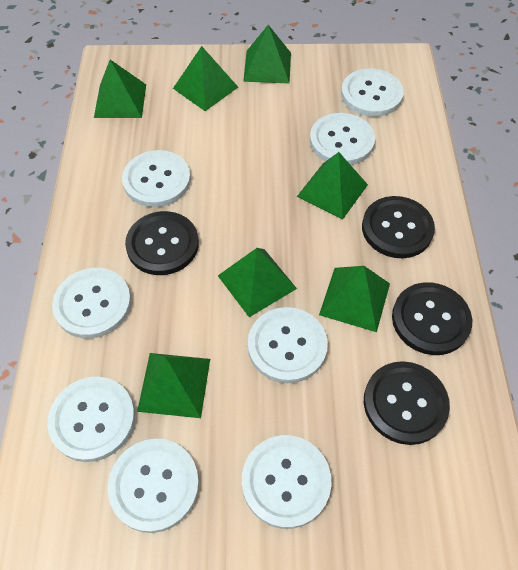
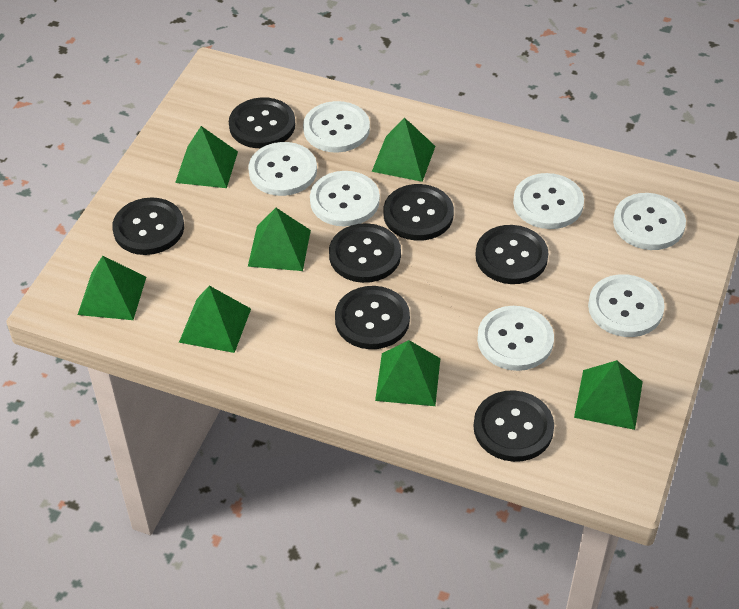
black button: [125,211,199,275] [362,196,435,258] [364,361,450,445] [392,282,472,355] = 4 -> [112,197,184,255] [229,97,295,148] [329,223,401,283] [335,286,410,349] [384,184,454,241] [474,390,554,462] [475,225,549,284] = 7
white button: [47,377,135,462] [52,268,131,339] [108,439,199,533] [122,150,191,207] [242,435,332,529] [248,307,328,383] [310,113,375,165] [341,68,404,117] = 8 -> [248,142,317,196] [303,101,370,153] [310,171,380,226] [477,306,554,371] [513,173,584,229] [588,274,665,337] [613,193,686,250] = 7

